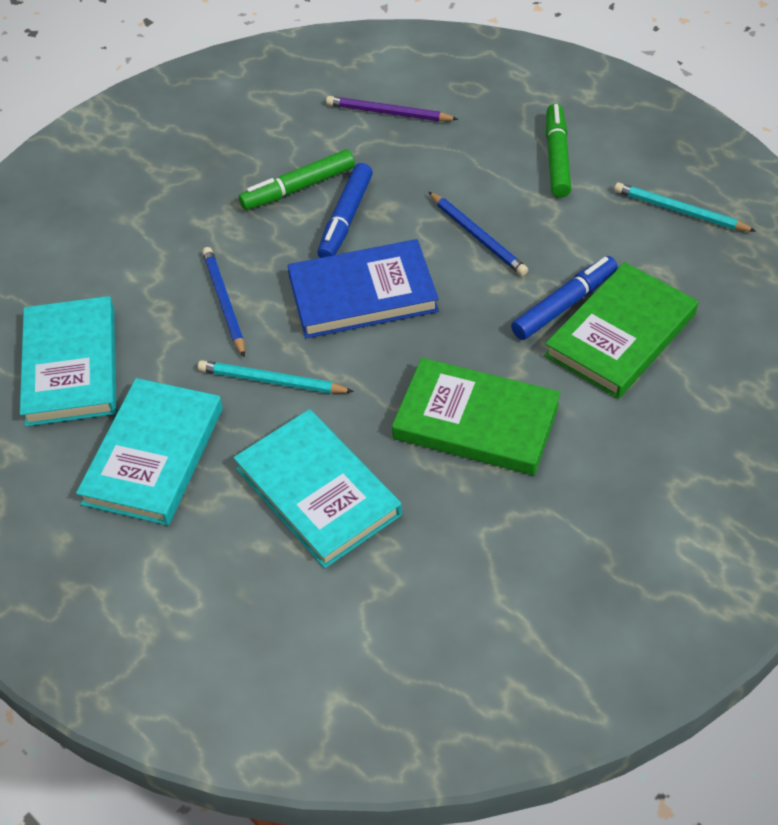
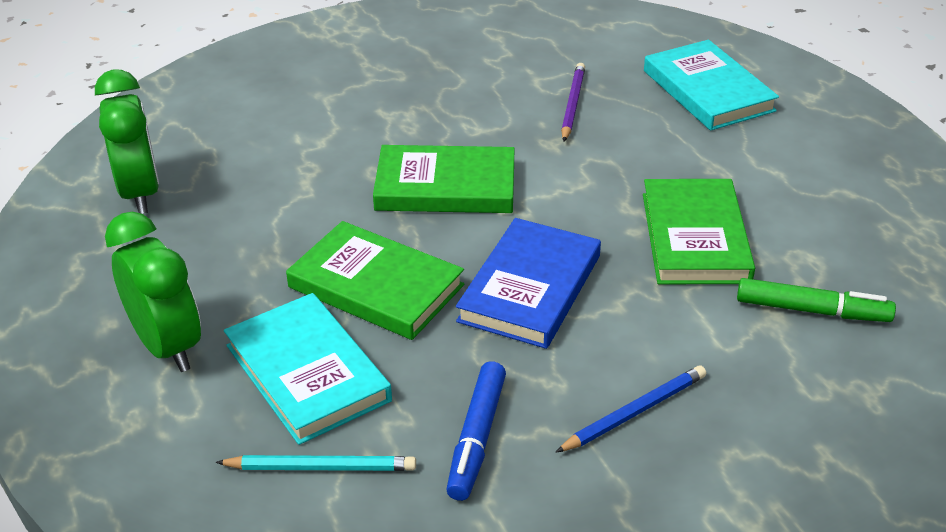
blue marker: [317,163,373,258] [511,256,618,340] = 2 -> [446,361,506,501] = 1
blue pencil: [202,247,245,357] [429,192,528,276] = 2 -> [555,365,706,453] = 1
green book: [392,358,560,475] [544,262,698,399] = 2 -> [286,221,464,340] [373,145,515,213] [643,179,755,284] = 3
green clock: none = 0 -> [95,69,159,214] [105,212,201,372] = 2
green marker: [239,149,355,210] [546,104,571,198] = 2 -> [737,278,896,322] = 1
turquoise book: [20,296,116,426] [76,378,223,526] [234,409,402,568] = 3 -> [224,293,392,445] [644,40,779,131] = 2
turquoise pencil: [198,360,354,394] [614,182,756,232] = 2 -> [215,455,416,471] = 1

